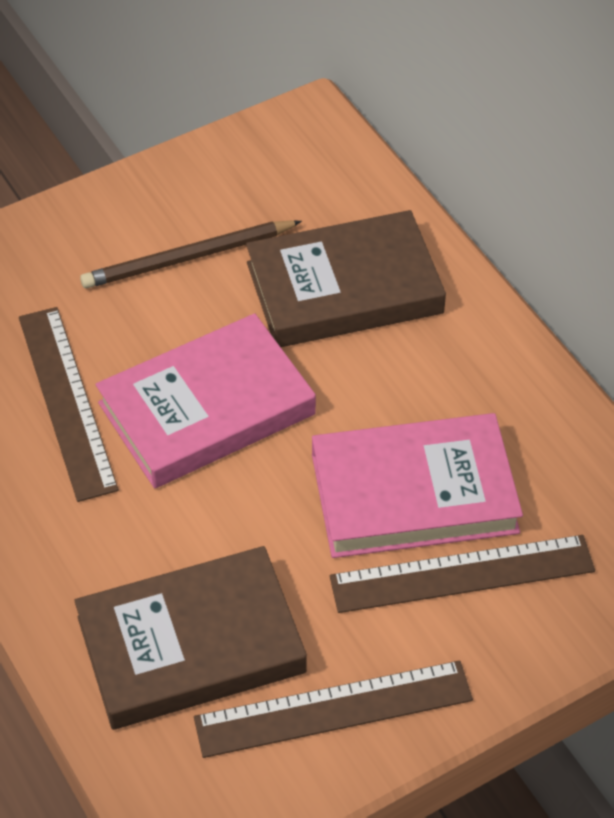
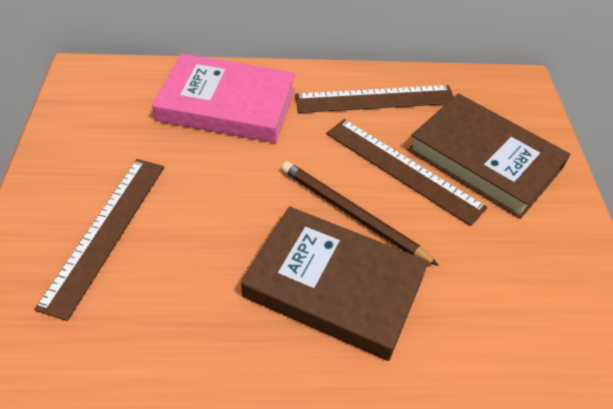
pink book: [95,313,316,488] [312,413,523,558] = 2 -> [152,54,296,143] = 1

